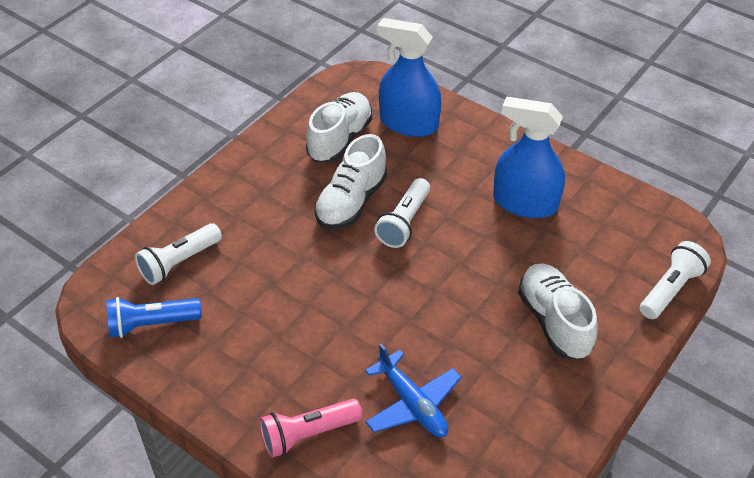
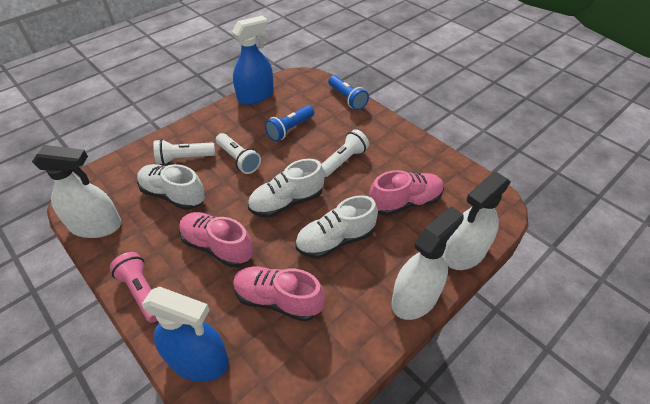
blue flashlight: [106,297,202,338] = 1 -> [265,106,314,141] [328,75,369,110] = 2
blue plane: [365,344,461,437] = 1 -> none = 0
pink shoe: none = 0 -> [179,212,253,267] [233,267,325,322] [369,170,444,216] = 3
white spray bottle: none = 0 -> [32,145,121,238] [391,206,464,320] [443,172,511,270] = 3

